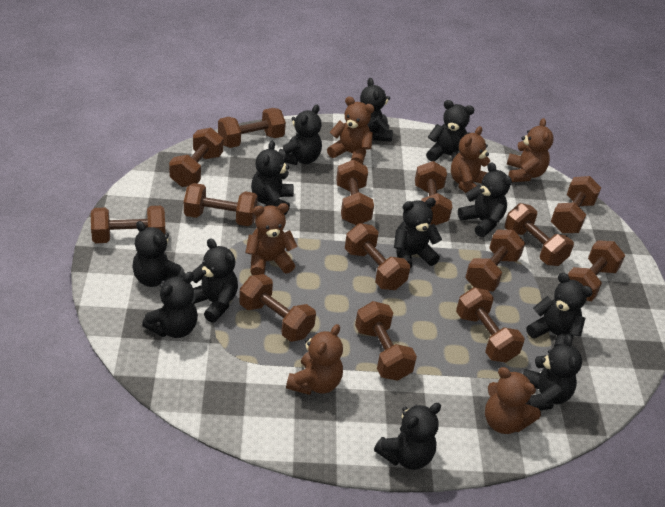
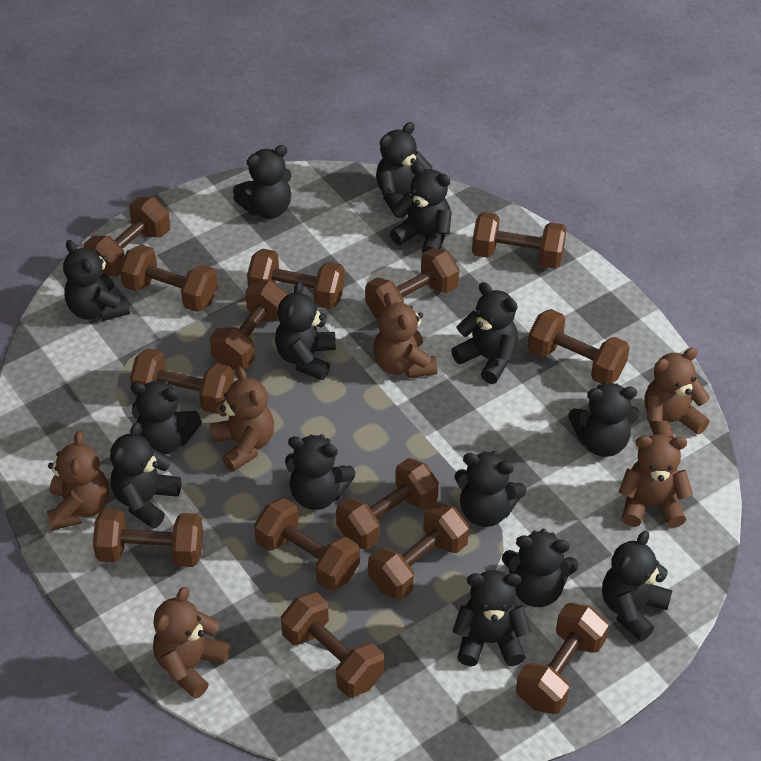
black teddy bear: [132,221,185,287] [142,272,198,338] [192,238,238,323] [251,141,294,215] [278,105,322,165] [360,78,393,142] [374,403,441,470] [394,198,442,269] [426,100,475,162] [458,162,512,237] [523,334,582,411] [527,273,593,347] = 12 -> [63,240,130,321] [110,422,181,528] [130,380,202,454] [233,145,292,219] [275,281,336,380] [285,434,356,510] [376,122,433,218] [390,163,452,253] [451,282,518,384] [453,570,531,666] [454,451,526,527] [502,529,578,607] [568,382,639,457] [602,531,672,641] = 14

